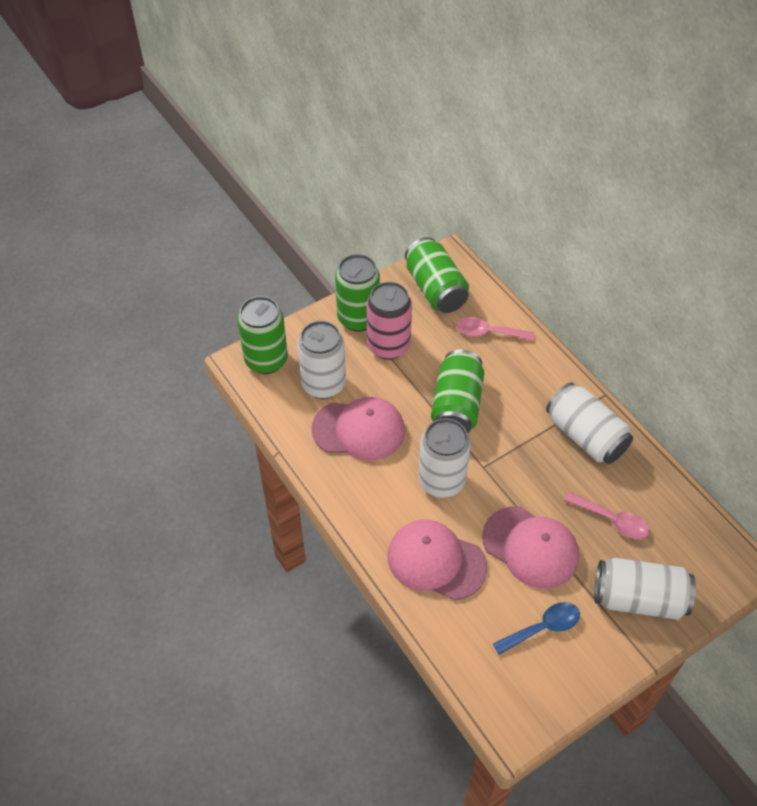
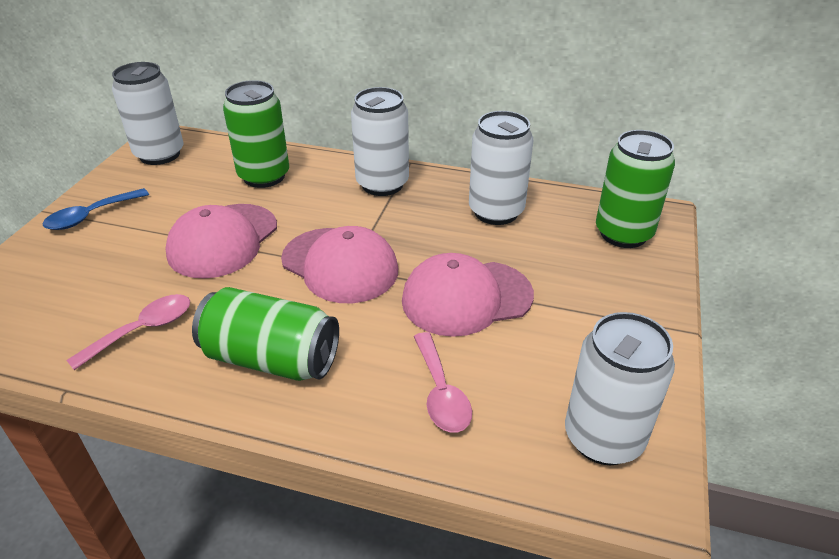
green can: [237,296,288,374] [335,254,380,332] [405,237,469,313] [431,350,484,434] = 4 -> [192,287,339,381] [223,80,289,188] [596,130,675,248] = 3
pink can: [367,282,412,360] = 1 -> none = 0

